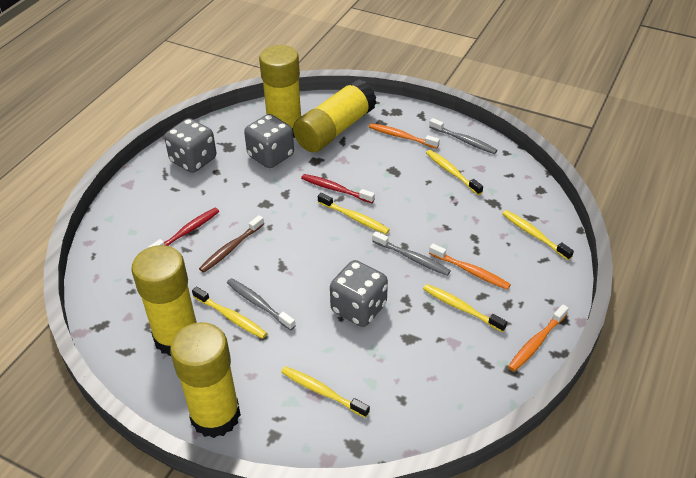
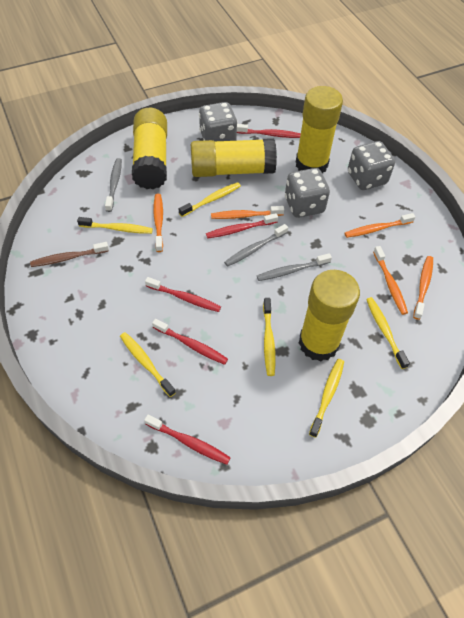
orange toothbrush: [369,123,440,149] [429,244,511,290] [508,304,569,371] = 3 -> [153,194,163,252] [211,206,284,219] [345,213,415,238] [373,246,408,315] [413,256,433,320] = 5
red toothbrush: [148,208,219,248] [301,174,375,203] = 2 -> [144,415,231,465] [145,277,221,312] [152,319,228,365] [206,213,278,239] [237,124,301,138] = 5

